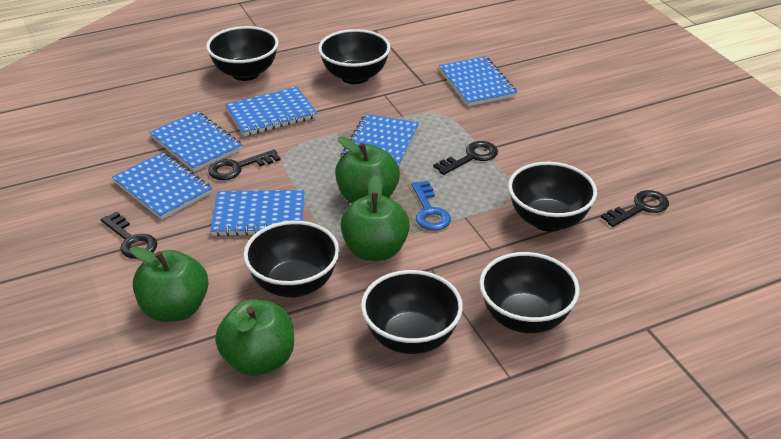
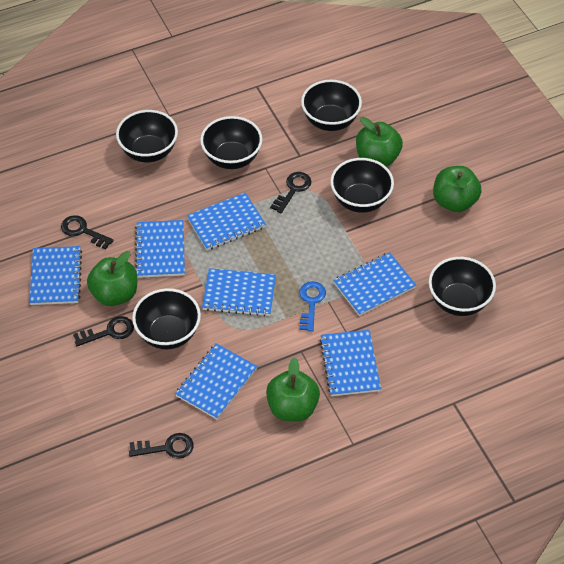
blue notebook: [112,152,212,219] [149,111,242,172] [210,190,305,236] [225,86,317,136] [340,114,419,166] [439,56,517,106] = 6 -> [29,246,82,305] [135,220,185,278] [175,343,257,419] [187,192,266,250] [202,268,276,317] [320,330,381,396] [333,252,416,316] = 7

